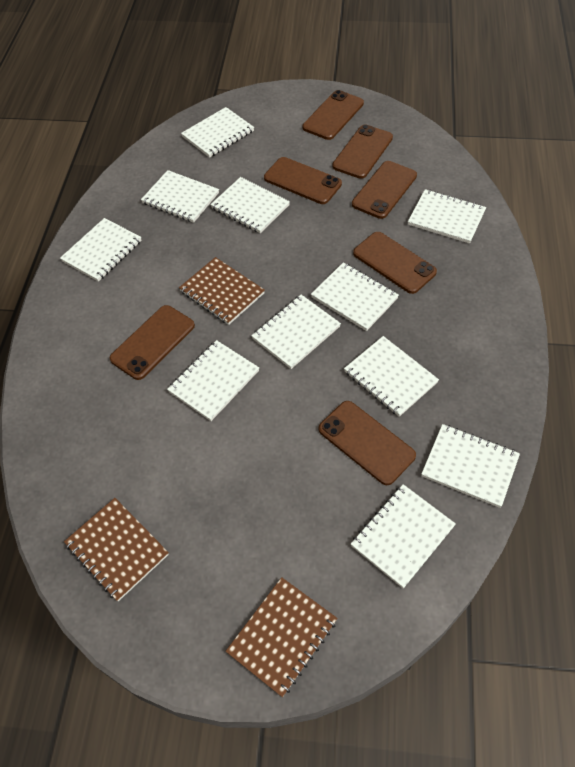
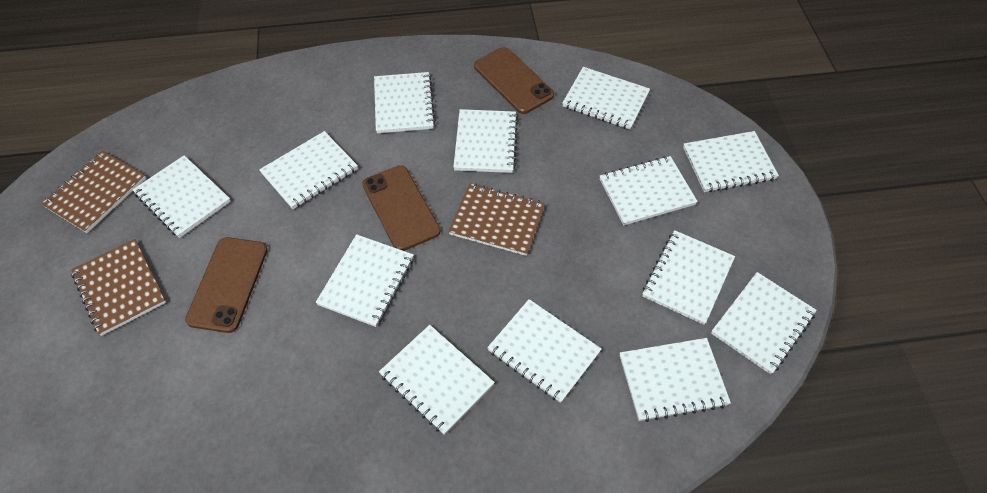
brown phone: [110,305,195,380] [264,157,342,204] [303,90,364,140] [319,401,416,485] [332,124,393,179] [352,161,417,219] [353,232,437,294] = 7 -> [185,237,268,333] [362,165,440,251] [474,47,554,114] = 3
white notebook: [60,218,142,282] [141,170,219,223] [167,340,259,421] [181,107,254,158] [210,177,290,233] [251,295,341,369] [311,262,399,331] [344,336,439,417] [351,484,456,588] [408,189,486,244] [422,424,520,508] = 11 -> [133,155,231,238] [259,131,358,209] [316,234,414,327] [374,72,435,133] [379,325,495,435] [453,109,518,173] [487,299,602,403] [563,67,650,130] [600,156,698,225] [620,338,731,422] [642,230,735,325] [683,131,779,192] [711,272,817,374] = 13

